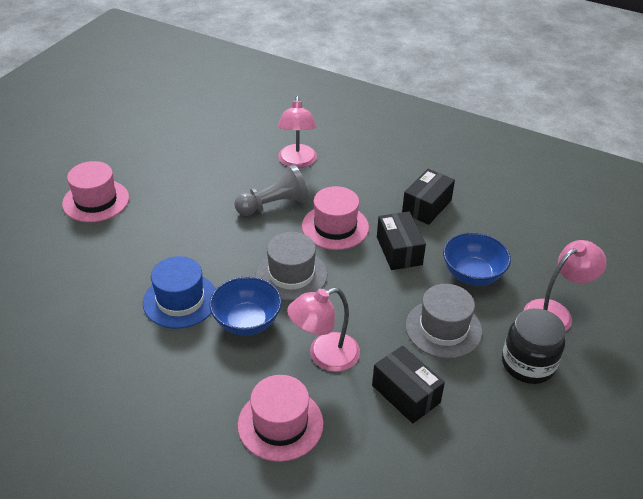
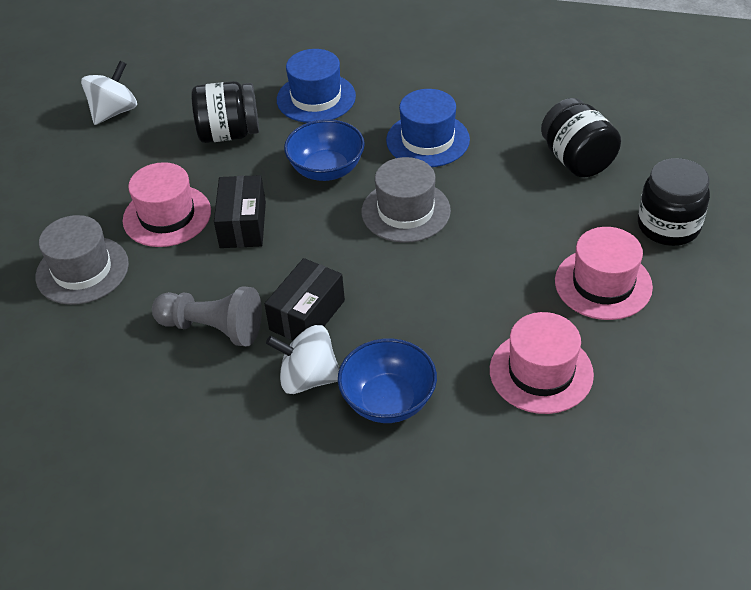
black box: [372,346,445,423] [377,211,426,270] [402,169,455,225] = 3 -> [214,175,266,248] [265,258,345,340] = 2
black jar: [502,308,566,384] = 1 -> [191,81,259,143] [541,98,621,177] [638,158,710,246] = 3
blue hat: [143,256,216,329] = 1 -> [277,49,356,123] [386,89,470,167] = 2
pink lamp: [278,96,317,168] [287,288,360,372] [524,240,607,331] = 3 -> none = 0
white spinning top: none = 0 -> [81,61,137,125] [266,325,339,394] = 2

